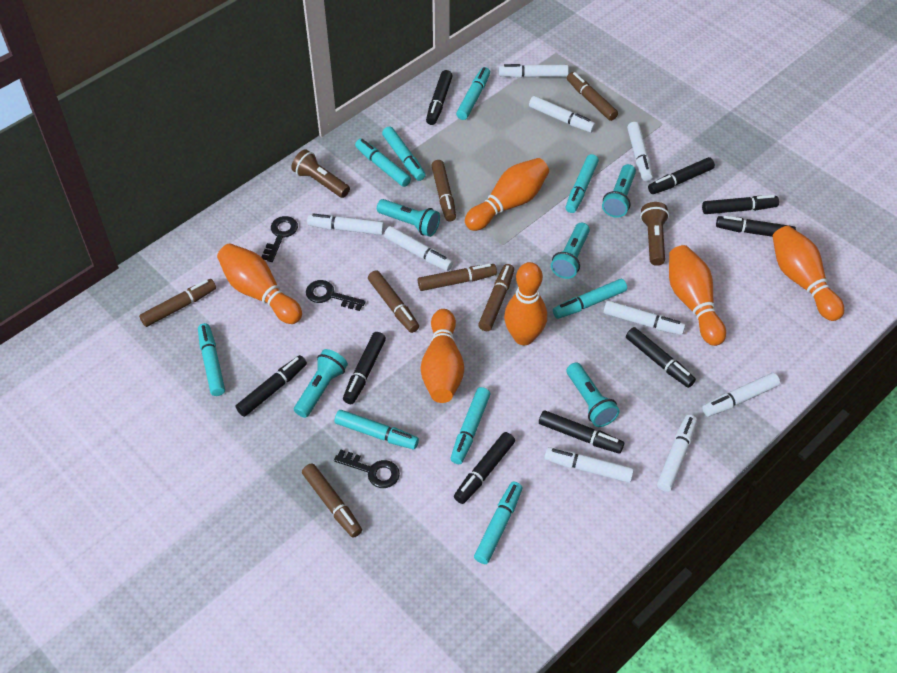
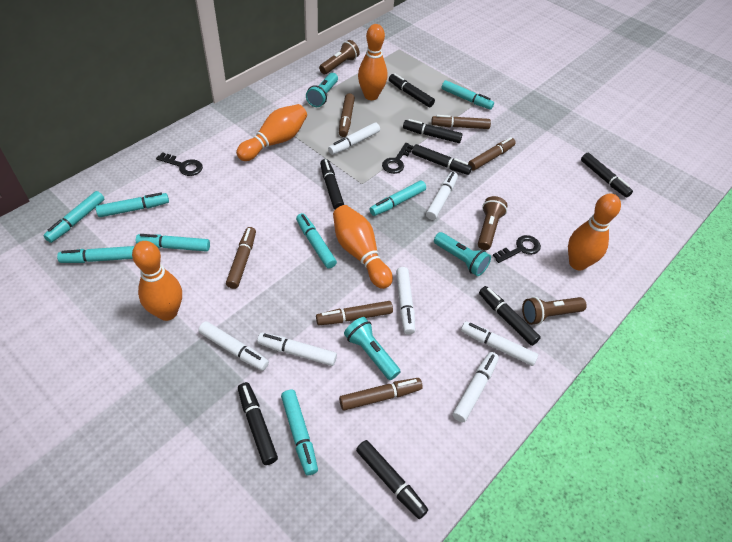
black marker: [236,355,307,417] [343,332,386,404] [426,70,453,125] [454,432,515,504] [539,410,624,454] [626,327,696,388] [648,157,715,194] [702,195,779,214] [716,216,796,237] = 9 -> [238,382,278,465] [320,159,344,209] [356,440,428,519] [389,73,435,107] [403,119,463,143] [412,144,472,175] [479,286,541,346] [581,153,633,197] = 8
brown flashlight: [291,149,350,198] [640,202,669,266] = 2 -> [319,40,360,74] [478,196,508,250] [522,297,587,325] = 3
brown marker: [139,279,216,327] [302,463,362,538] [368,270,419,333] [418,264,497,291] [431,160,456,221] [478,264,514,331] [567,72,618,121] = 7 -> [226,227,256,289] [316,301,393,325] [339,93,355,137] [339,378,423,411] [431,115,491,129] [468,137,516,171] = 6
orange bowling pin: [217,243,302,324] [421,309,464,403] [465,158,549,231] [504,262,547,345] [669,245,726,346] [772,226,844,321] = 6 -> [132,241,182,321] [236,104,307,161] [333,205,393,289] [358,24,388,100] [568,193,621,270] = 5
turquoise flashlight: [294,349,348,418] [377,199,440,237] [551,222,590,279] [567,363,620,427] [602,164,636,218] = 5 -> [306,73,338,107] [344,317,401,380] [434,232,491,276] = 3
turquoise marker: [198,323,225,396] [335,410,419,449] [355,139,411,187] [382,126,426,181] [451,387,491,464] [456,67,490,120] [474,482,522,564] [553,279,627,319] [566,154,599,213] = 9 -> [44,191,104,243] [57,246,134,263] [96,193,169,217] [136,234,210,252] [281,390,318,475] [296,213,337,269] [370,181,426,216] [442,80,494,110] = 8
white marker: [307,213,384,235] [384,226,453,271] [499,64,569,78] [529,96,596,133] [544,447,634,483] [603,300,686,335] [627,122,653,181] [657,415,697,492] [702,373,780,416] = 9 -> [198,321,269,371] [257,333,337,366] [328,123,380,155] [396,267,415,335] [426,172,458,220] [453,352,499,422] [461,321,538,366] = 7

